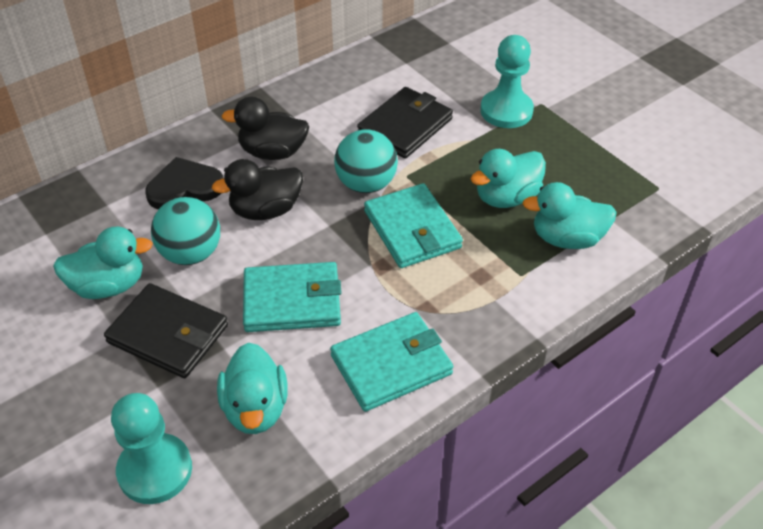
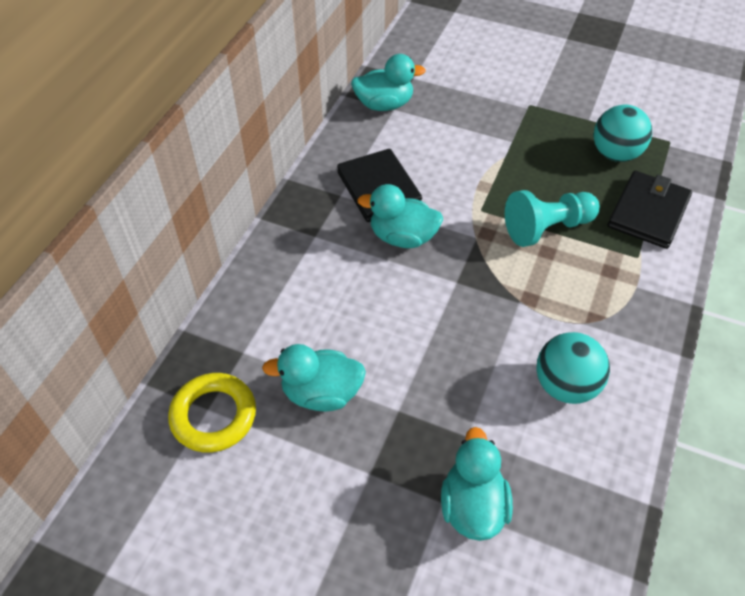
black duck: [212,159,303,220] [221,97,309,160] = 2 -> none = 0
black heart: [145,157,223,209] = 1 -> none = 0
turquoise pawn: [111,393,192,504] [480,35,534,128] = 2 -> [505,190,600,247] = 1
turquoise wallet: [243,262,341,332] [330,312,453,412] [364,183,463,268] = 3 -> none = 0
yellow ring: none = 0 -> [168,373,256,453] = 1

